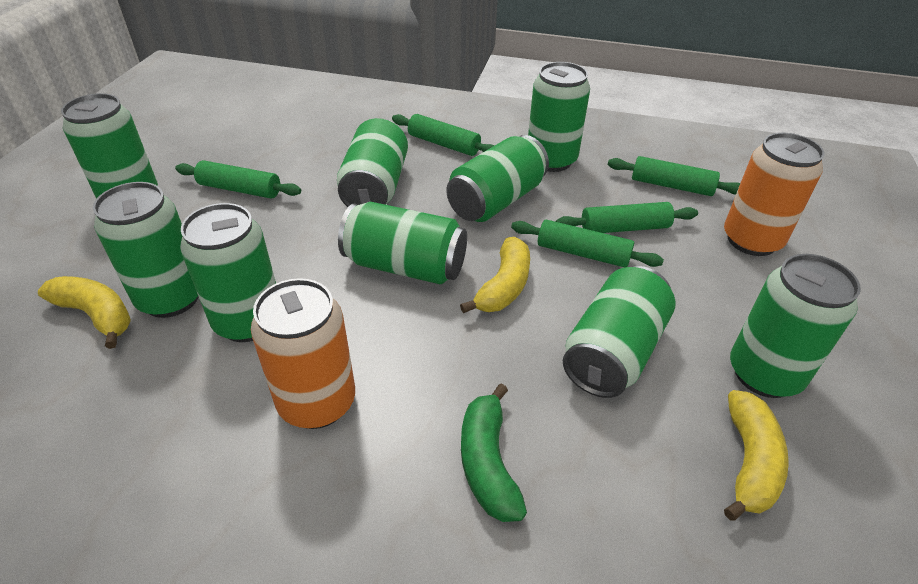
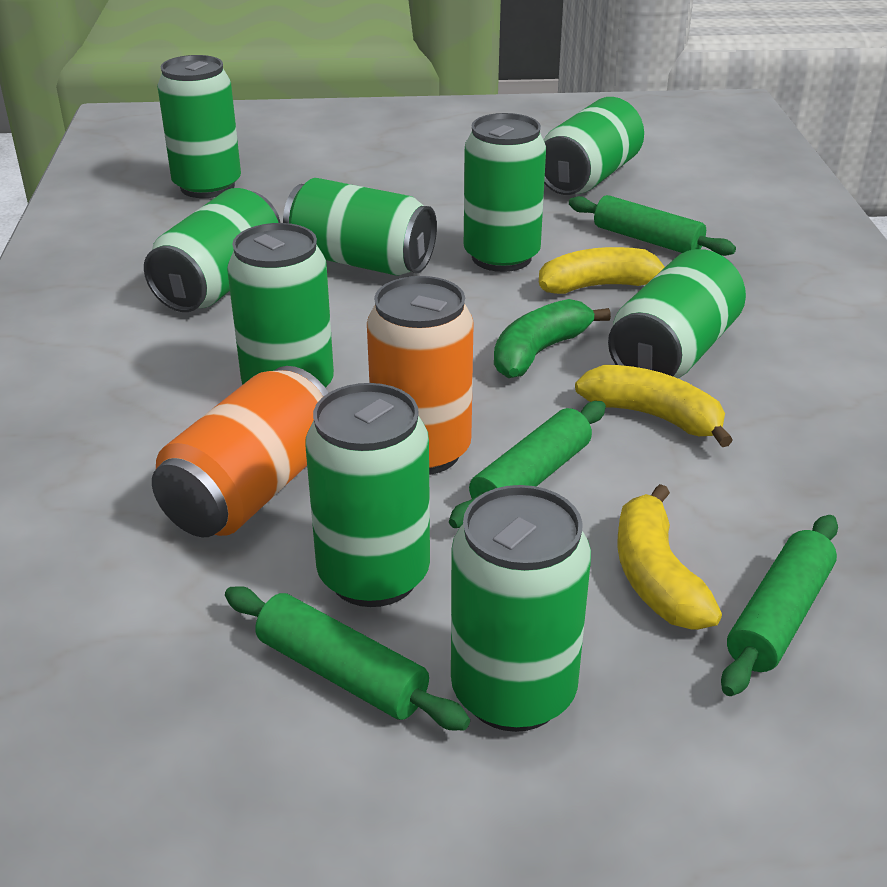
green rolling pin: [175,160,301,199] [392,114,494,156] [511,219,664,267] [556,202,698,233] [608,156,740,196] = 5 -> [225,586,470,730] [449,401,606,528] [569,195,736,256] [721,515,838,696] = 4

